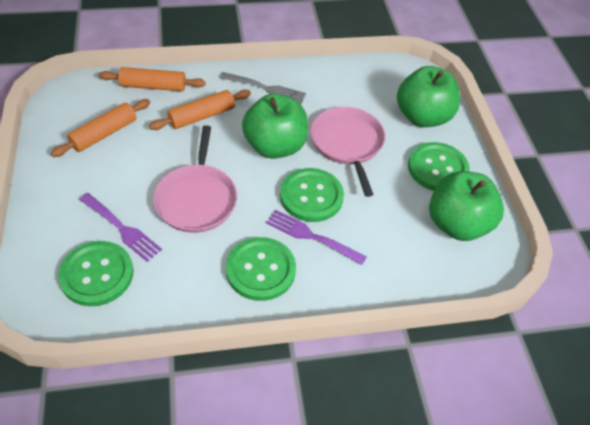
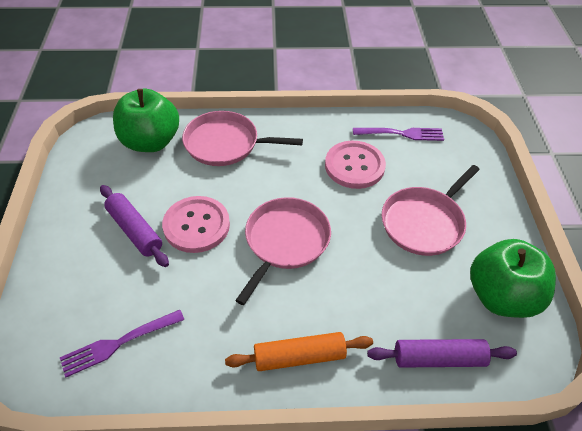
green apple: [242,94,308,159] [397,66,460,127] [429,171,504,241] = 3 -> [113,89,179,152] [470,239,556,318] = 2
green button: [58,241,133,306] [226,237,296,301] [280,168,344,222] [408,142,470,191] = 4 -> none = 0
grey fork: [220,72,306,104] = 1 -> none = 0
orange rolling pin: [51,99,150,157] [99,67,206,91] [149,90,251,130] = 3 -> [225,332,373,371] = 1
pink button: none = 0 -> [162,196,230,253] [325,141,386,189] = 2
pink pan: [153,125,237,233] [310,107,385,197] = 2 -> [182,111,303,166] [235,197,331,305] [382,165,480,256] = 3
purple rolling pin: none = 0 -> [100,185,169,267] [367,339,517,368] = 2

